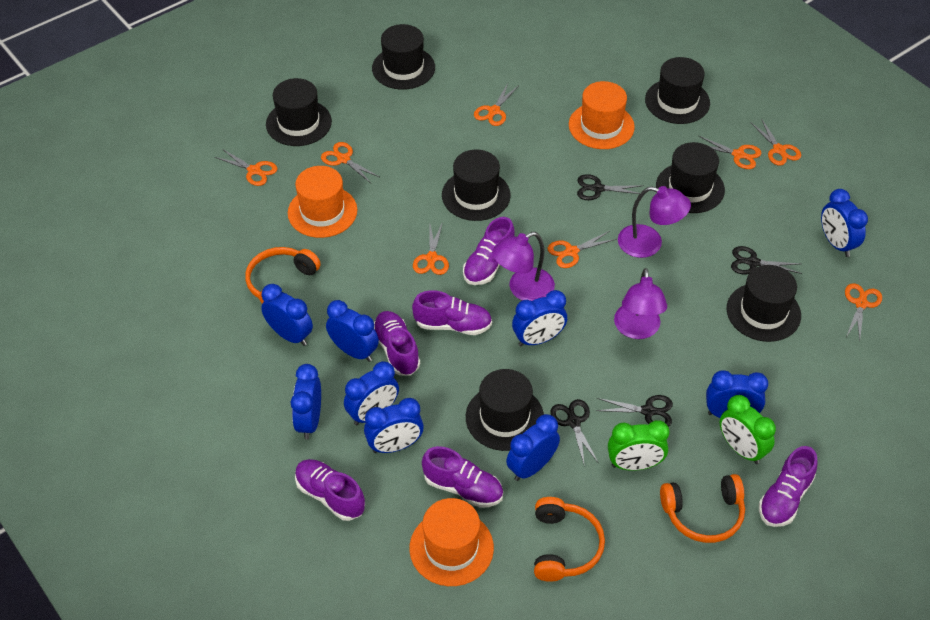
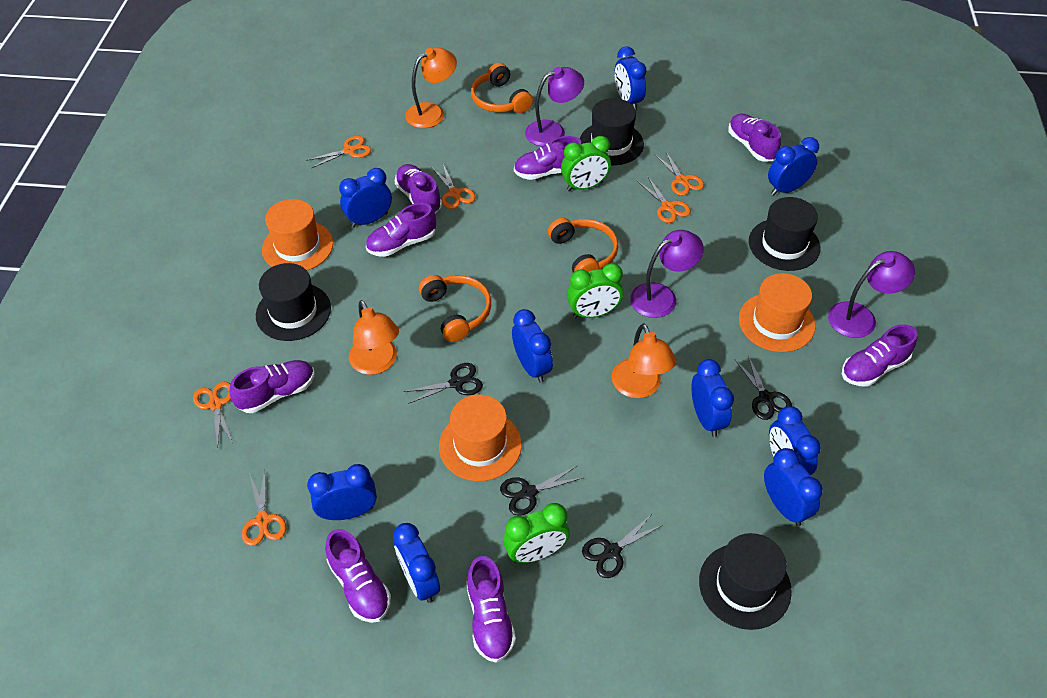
black hat: [266,78,332,146] [372,24,435,90] [442,150,511,221] [466,369,544,451] [645,57,710,124] [656,142,725,213] [727,265,801,342] = 7 -> [256,263,331,341] [580,98,644,165] [699,533,792,630] [749,197,821,271] = 4
green clock: [608,420,669,471] [720,395,776,464] = 2 -> [503,503,570,563] [561,136,611,191] [567,263,623,318] = 3
orange lamp: none = 0 -> [349,300,399,375] [405,47,457,128] [612,323,676,398] = 3
orange scissors: [215,149,278,186] [321,142,379,183] [413,222,449,275] [474,83,518,126] [548,231,616,268] [699,136,762,169] [751,118,801,166] [845,283,882,341] = 8 -> [193,382,233,448] [242,470,286,546] [306,136,371,168] [432,164,476,209] [637,177,691,223] [655,150,704,196] = 6
purple shoe: [295,459,365,521] [374,311,420,376] [412,290,492,335] [422,446,503,508] [463,217,515,285] [759,446,818,527] = 6 -> [229,360,315,413] [325,529,391,623] [366,203,436,257] [395,164,442,214] [466,556,516,663] [514,136,582,180] [728,113,781,161] [842,325,917,387] = 8

